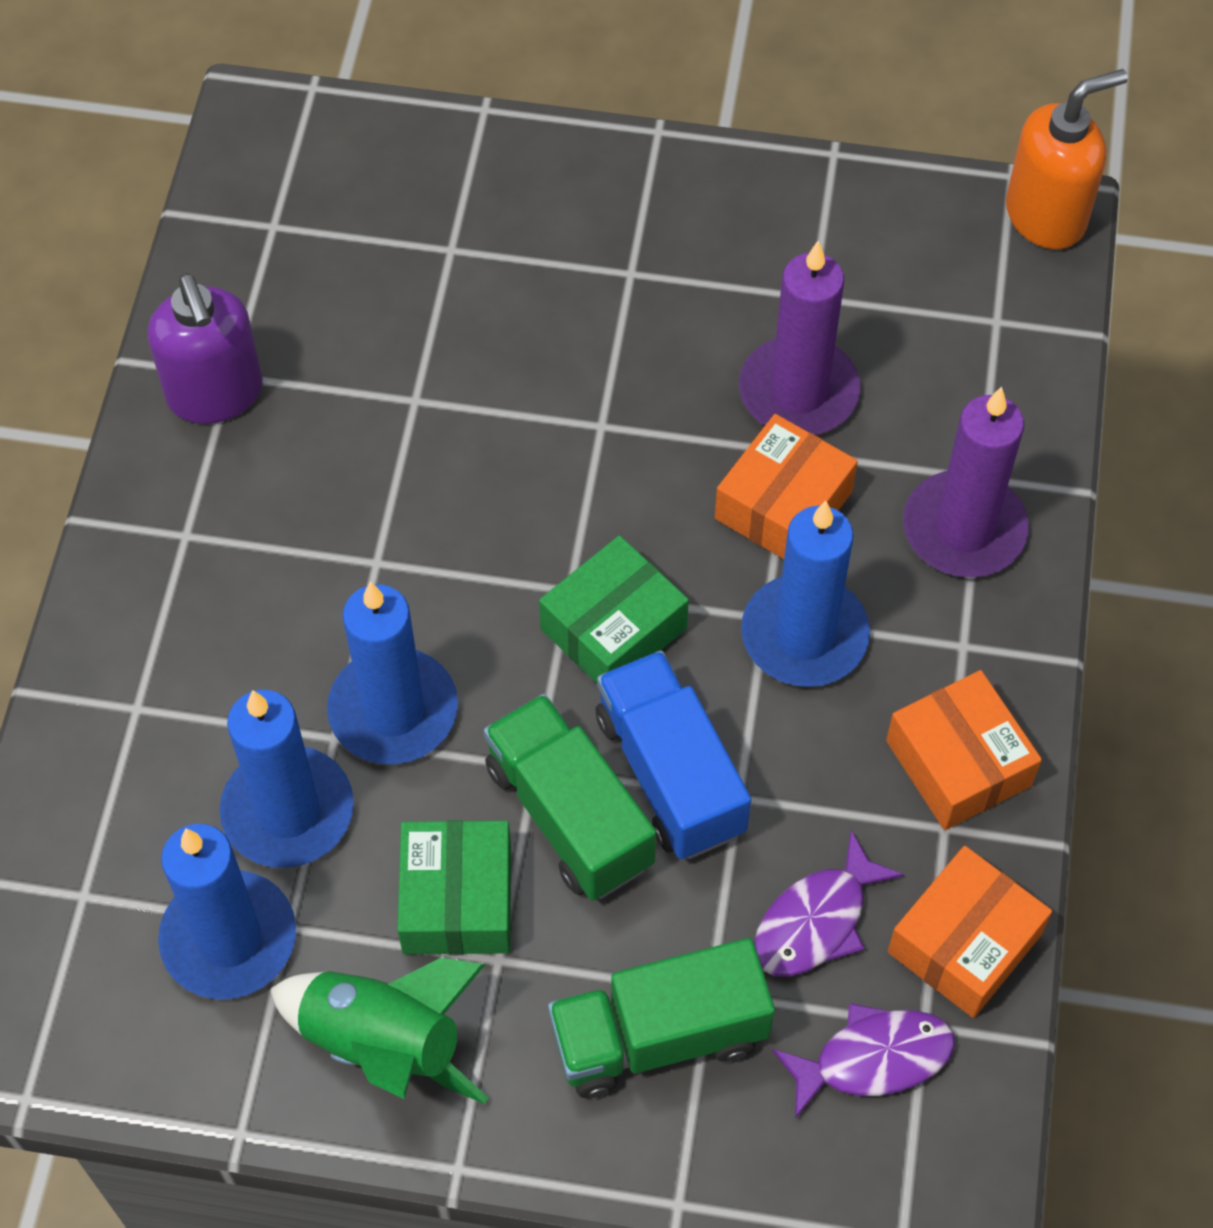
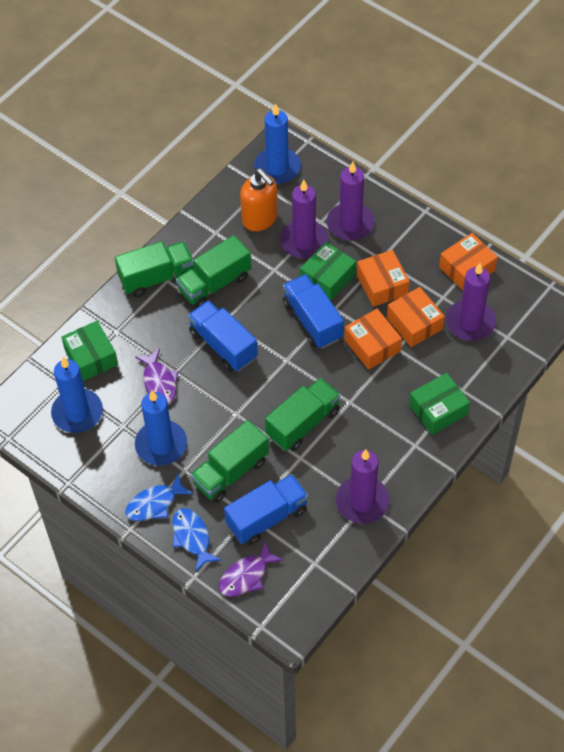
blue candle: [158,824,296,999] [219,690,354,868] [327,582,458,764] [741,501,870,687] = 4 -> [51,357,103,433] [135,390,187,466] [254,104,301,184] = 3
blue fish: none = 0 -> [125,473,193,521] [172,508,222,572] = 2
blue truck: [595,651,751,859] = 1 -> [188,300,258,371] [224,474,309,545] [283,274,344,349] = 3
green box: [397,820,511,955] [539,535,689,683] = 2 -> [61,321,118,381] [300,242,356,301] [409,373,470,435] = 3
green rocket: [270,958,489,1104] = 1 -> none = 0
green truck: [484,694,656,901] [548,938,775,1098] = 2 -> [115,241,194,297] [176,235,251,308] [190,420,269,503] [265,378,341,451] = 4
orange box: [715,414,858,559] [886,670,1042,830] [888,846,1052,1018] = 3 -> [344,309,402,370] [357,250,410,307] [387,287,445,347] [439,233,498,290] = 4
purple candle: [739,241,861,435] [903,387,1029,578] = 2 -> [280,180,328,259] [327,162,375,241] [336,449,389,524] [446,263,496,341] = 4
purple soap dispenser: [148,274,263,424] = 1 -> none = 0

